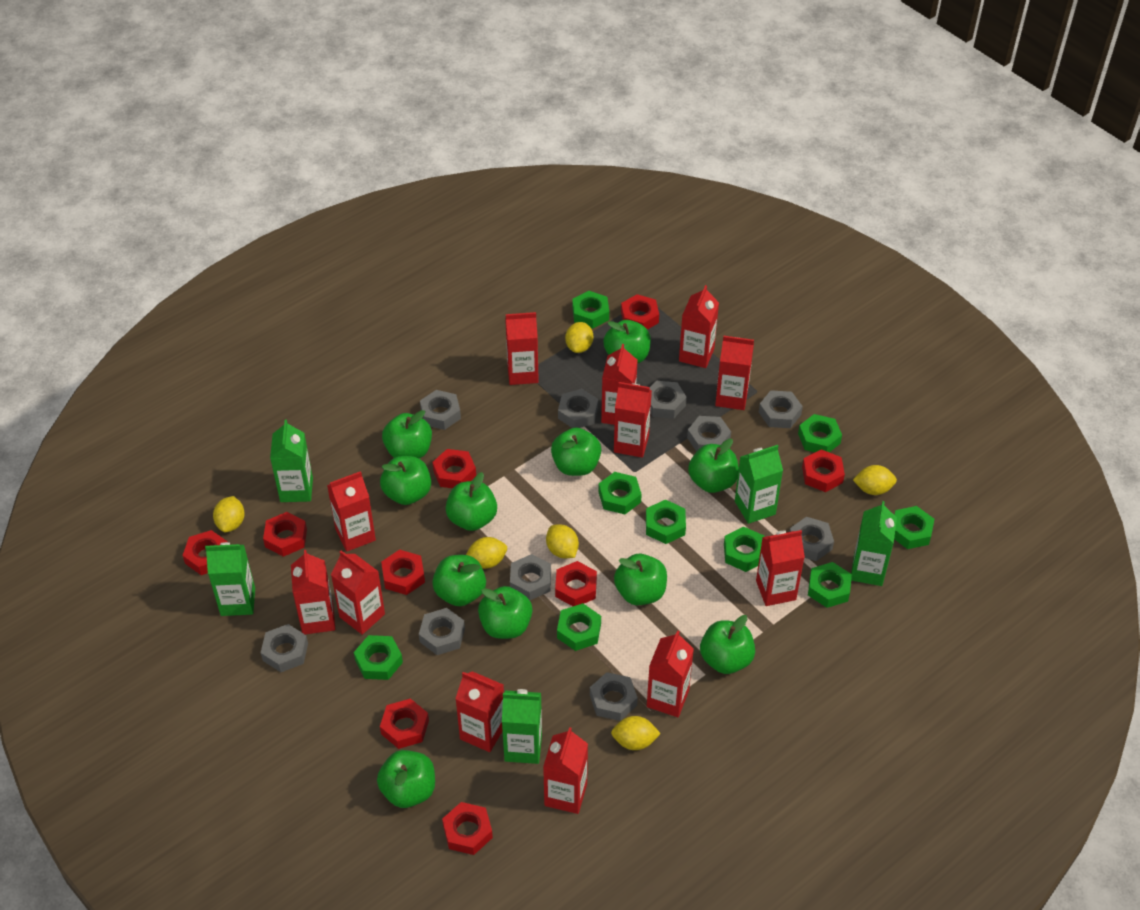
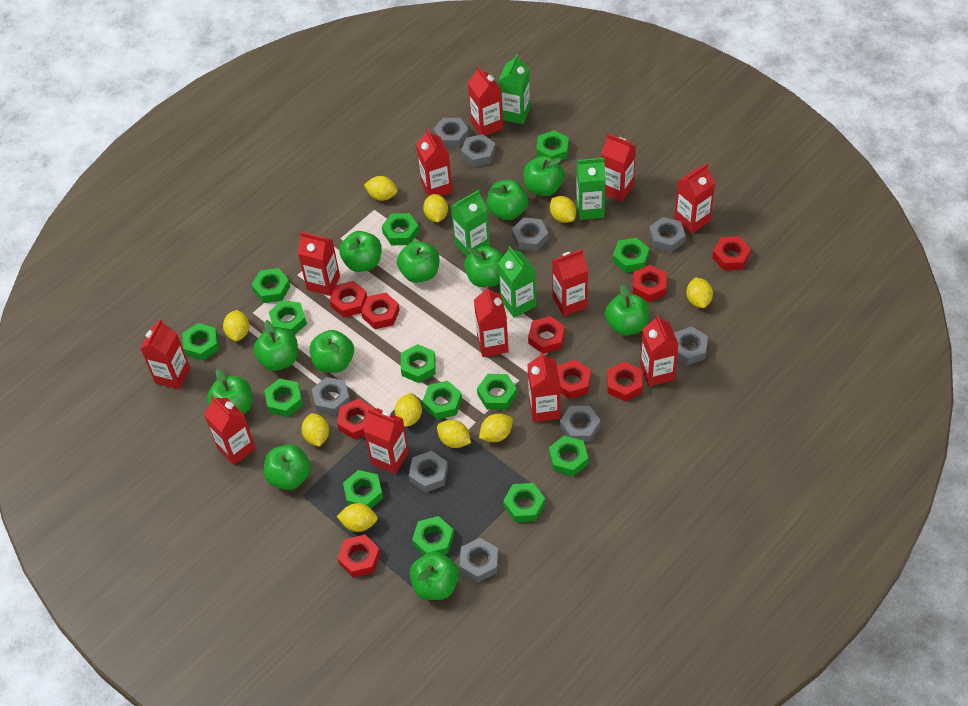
green carton: [205,542,255,616] [270,420,313,502] [502,689,542,764] [735,445,783,524] [851,501,897,586] = 5 -> [451,190,490,257] [498,246,536,318] [499,54,530,124] [576,158,606,220] = 4
green nut: [354,635,403,680] [557,603,601,651] [572,291,609,329] [598,472,642,514] [646,500,686,544] [724,527,764,572] [798,414,842,452] [808,562,852,608] [894,506,934,549] = 9 -> [182,323,219,361] [251,268,291,303] [264,378,303,417] [269,300,307,335] [343,470,383,508] [382,213,419,245] [401,344,436,383] [412,516,454,555] [422,381,462,420] [477,374,517,410] [503,483,545,522] [536,130,569,160] [549,436,588,476] [613,238,649,273] = 14
grey nut: [261,624,308,672] [419,608,465,655] [420,390,461,430] [510,554,551,600] [558,389,598,428] [590,672,638,721] [650,381,687,419] [687,416,731,452] [759,390,803,428] [789,517,834,561] = 10 -> [312,377,350,415] [409,451,448,493] [433,118,469,148] [460,538,498,582] [461,134,496,167] [512,217,548,251] [560,406,601,442] [649,217,686,252] [674,326,708,365] = 9
yellow lemon: [213,496,245,532] [466,537,507,569] [546,524,579,558] [565,322,593,353] [611,716,661,750] [853,465,897,495] = 6 -> [223,310,249,341] [301,413,329,447] [337,503,378,532] [364,176,398,201] [395,393,422,427] [423,194,448,222] [437,420,471,448] [479,413,513,442] [550,196,576,223] [686,277,713,308] = 10

